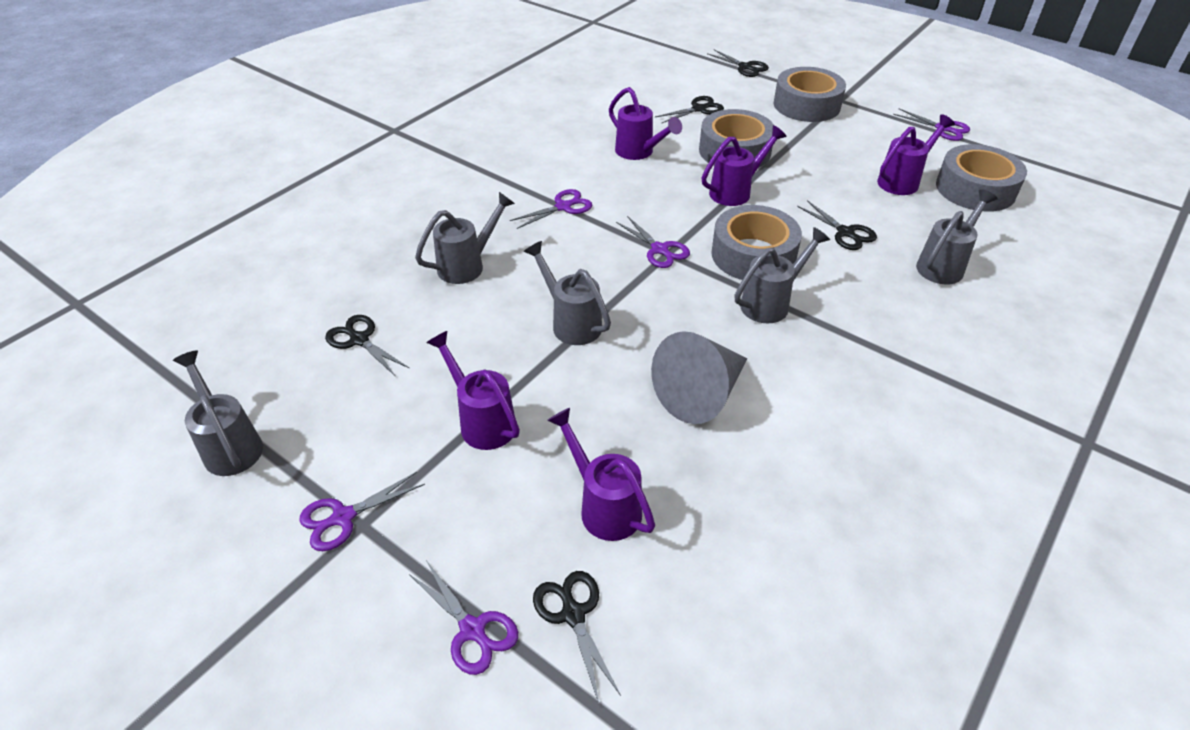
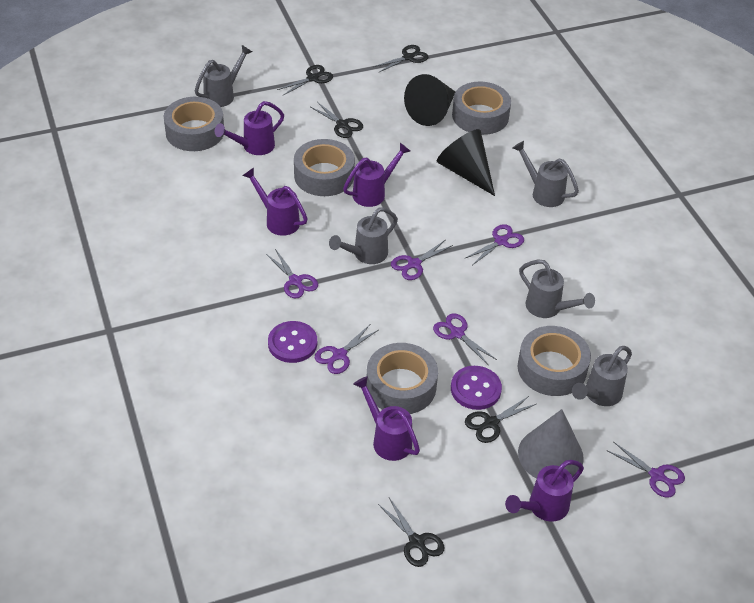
black cone: none = 0 -> [404,74,455,126] [437,129,495,196] = 2
grey tape: [699,109,774,168] [711,205,802,280] [774,67,846,122] [936,144,1027,212] = 4 -> [164,97,224,151] [294,139,355,196] [366,343,438,414] [452,82,511,135] [518,326,591,396] = 5
purple button: none = 0 -> [268,321,317,363] [451,366,502,410] = 2
purple scissors: [299,472,425,551] [409,560,518,675] [510,189,592,229] [616,216,690,268] [893,109,970,141] = 5 -> [266,249,318,298] [315,325,378,374] [391,240,453,280] [433,313,497,365] [464,224,524,265] [608,442,685,498] = 6

